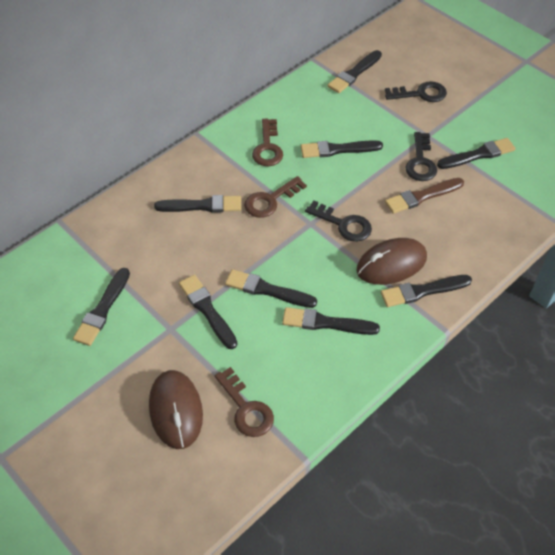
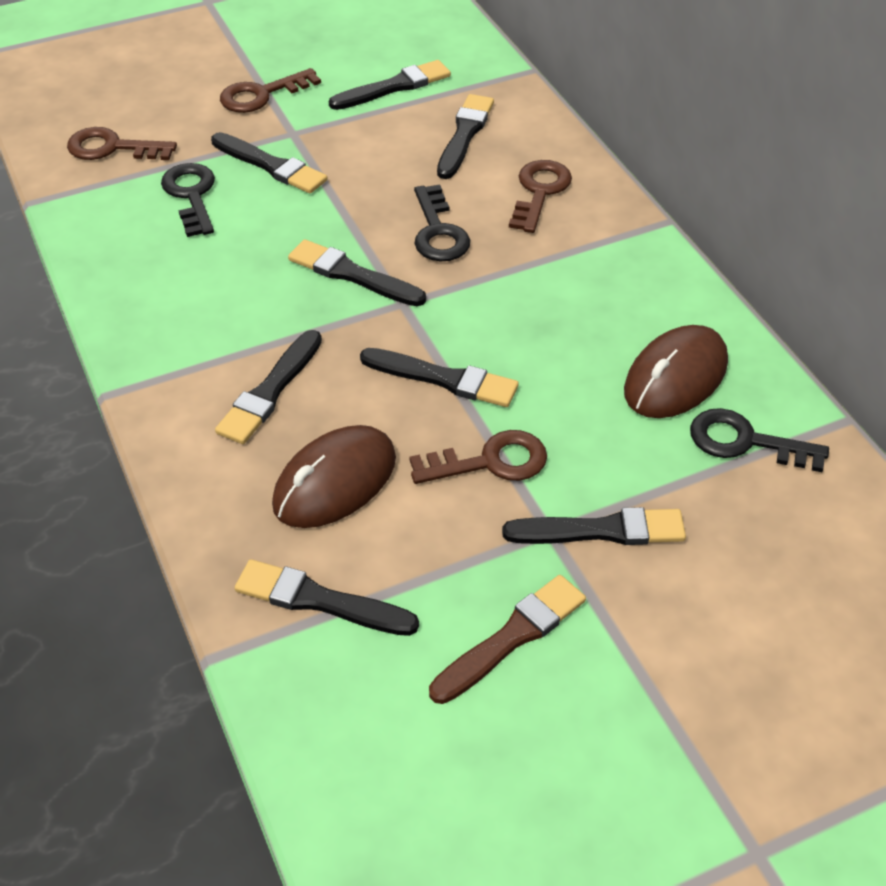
black brush: [73,268,130,346] [154,195,241,213] [179,275,237,349] [225,269,317,308] [282,307,380,335] [301,140,383,158] [327,50,382,93] [381,275,472,307] [437,138,515,169] = 9 -> [211,132,328,193] [215,330,322,444] [235,559,419,636] [288,239,426,306] [329,60,451,110] [360,348,519,407] [437,94,494,179] [502,507,686,545] = 8
brown key: [215,367,274,437] [244,176,307,218] [252,119,283,166] = 3 -> [67,127,177,160] [220,68,321,113] [410,430,547,484] [509,160,572,233] = 4

